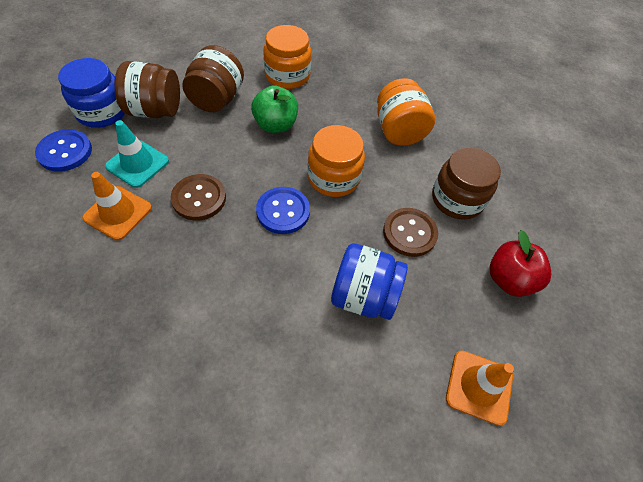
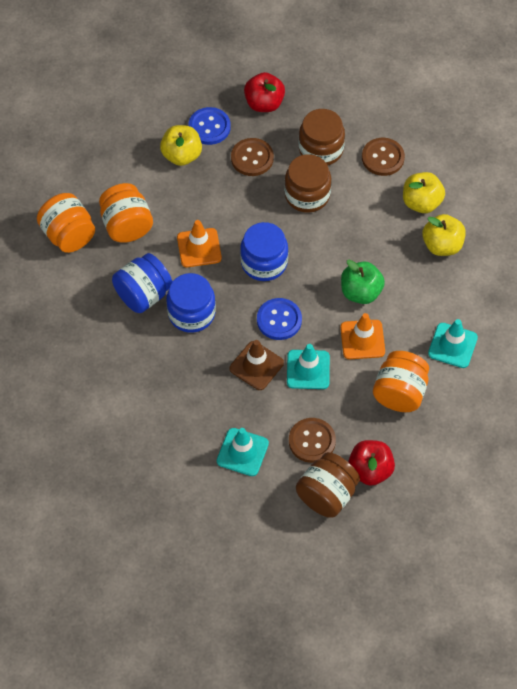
blue jar: [58,58,125,128] [331,243,408,320] = 2 -> [112,253,173,313] [166,273,216,333] [240,222,288,281] = 3
brown button: [170,174,226,221] [383,208,438,257] = 2 -> [231,138,274,176] [289,418,336,463] [362,138,405,176] = 3
brown traffic cone: none = 0 -> [230,340,284,390] = 1
red apple: [490,230,552,297] = 1 -> [244,72,285,112] [348,440,395,486] = 2
turquoise traffic cone: [105,120,169,188] = 1 -> [217,428,269,476] [287,344,330,389] [428,319,478,368] = 3
yellow apple: none = 0 -> [160,125,202,166] [403,172,445,213] [422,214,466,256] = 3

